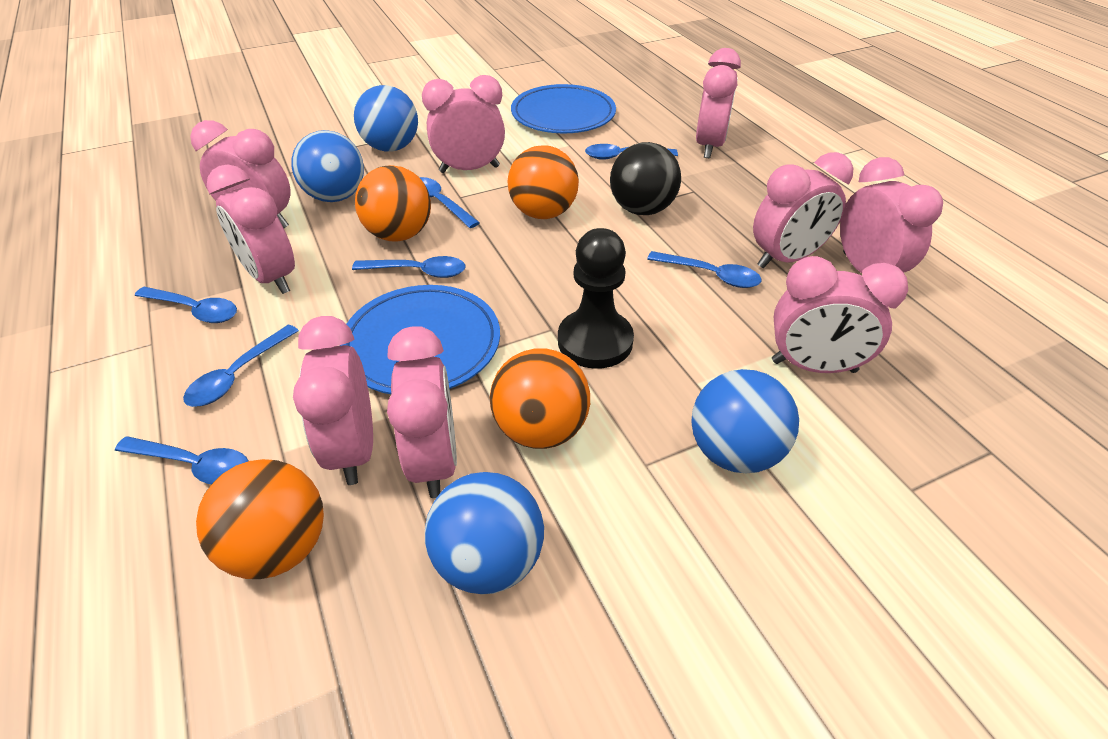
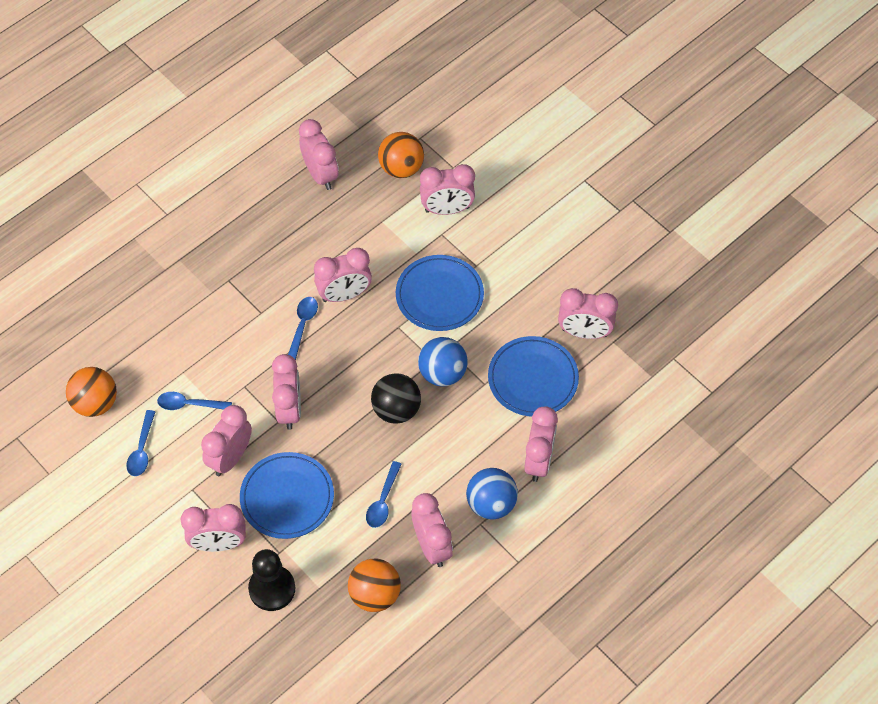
blue ball: [291,130,364,202] [354,85,418,152] [425,472,544,594] [691,369,799,473] = 4 -> [418,337,468,386] [466,468,518,519] = 2
blue plate: [339,285,500,394] [511,84,616,133] = 2 -> [240,452,334,539] [396,255,484,331] [488,336,579,417] = 3
blue spoon: [115,436,248,484] [135,287,237,323] [183,325,299,407] [352,256,466,278] [419,177,480,228] [585,144,678,160] [647,251,761,288] = 7 -> [126,410,155,476] [157,392,232,410] [288,297,318,360] [366,461,402,528] = 4
orange ball: [196,459,324,579] [355,165,431,242] [490,348,590,449] [507,145,579,219] = 4 -> [66,367,117,417] [348,559,401,612] [378,132,424,178] = 3

